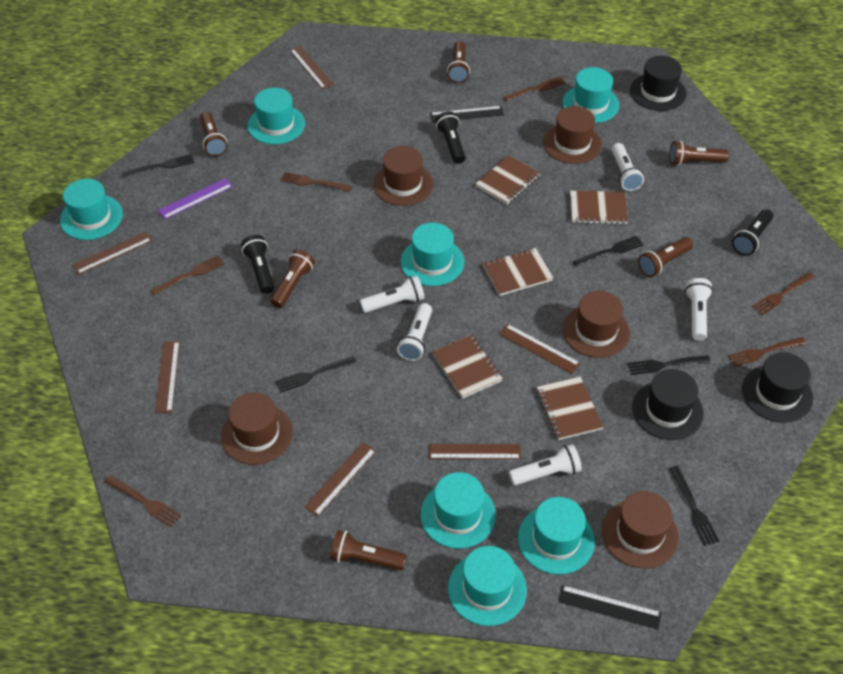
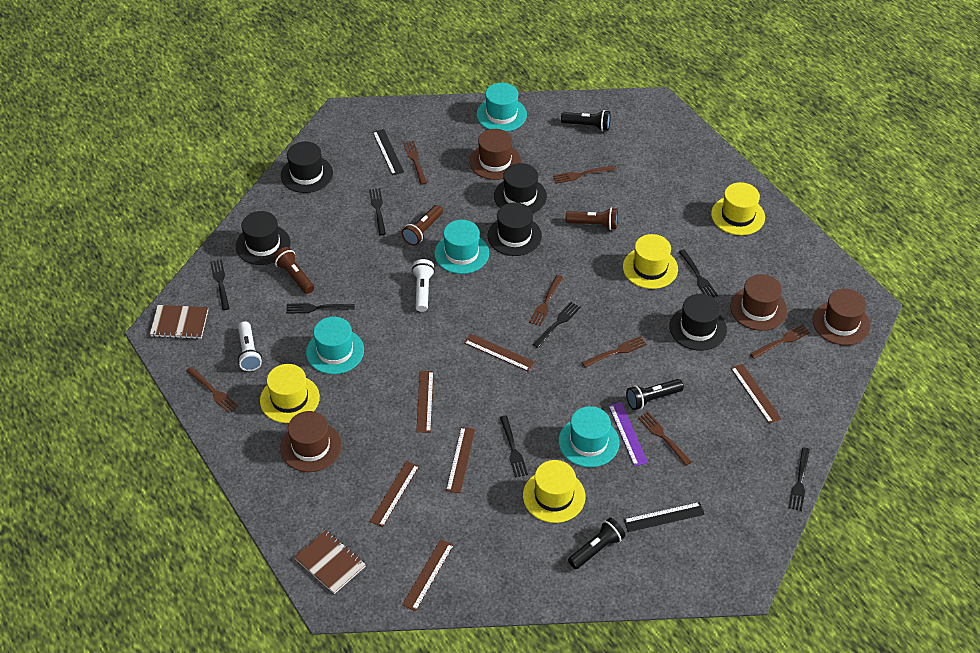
black fork: [122,154,194,177] [275,356,357,393] [573,236,644,267] [628,355,711,375] [669,466,719,546] = 5 -> [210,260,230,310] [286,303,355,314] [369,188,386,235] [500,416,528,478] [533,302,581,348] [679,250,718,298] [788,447,810,511] = 7
black hat: [630,56,687,111] [632,369,704,440] [742,352,813,423] = 3 -> [236,211,291,265] [281,141,333,193] [488,202,542,256] [494,163,547,213] [669,294,727,351] = 5
brown flashlight: [200,111,227,157] [270,249,315,308] [330,530,407,570] [447,41,470,83] [638,237,693,277] [669,141,729,166] = 6 -> [273,247,314,294] [402,205,443,246] [566,208,618,230] = 3
brown fork: [105,475,182,527] [151,255,224,295] [280,172,352,191] [504,76,566,101] [728,337,806,367] [752,272,814,315] = 6 -> [186,367,238,413] [403,141,427,185] [529,275,563,326] [553,166,615,184] [582,336,647,368] [638,412,691,466] [750,325,810,359] = 7
brown hat: [221,392,293,465] [373,146,433,206] [543,106,602,164] [563,291,630,358] [602,491,679,569] = 5 -> [280,411,342,472] [469,129,521,180] [730,274,787,331] [813,289,870,345] = 4
brown notebook: [433,335,503,398] [476,155,540,204] [483,248,553,296] [537,377,603,440] [570,191,628,224] = 5 -> [150,305,208,339] [294,530,366,594] = 2
turquoise hat: [60,179,123,240] [247,88,305,144] [401,223,464,286] [420,472,496,549] [448,546,527,626] [518,497,595,575] [562,67,619,123] = 7 -> [306,317,364,374] [434,220,489,274] [476,83,527,132] [558,406,619,467] = 4
white flashlight: [360,275,425,313] [397,303,432,361] [509,444,582,485] [612,143,644,191] [685,278,713,341] = 5 -> [238,321,262,371] [412,259,435,312] = 2
yellow hat: none = 0 -> [260,364,320,423] [523,460,585,523] [623,234,678,289] [711,182,765,235] = 4

